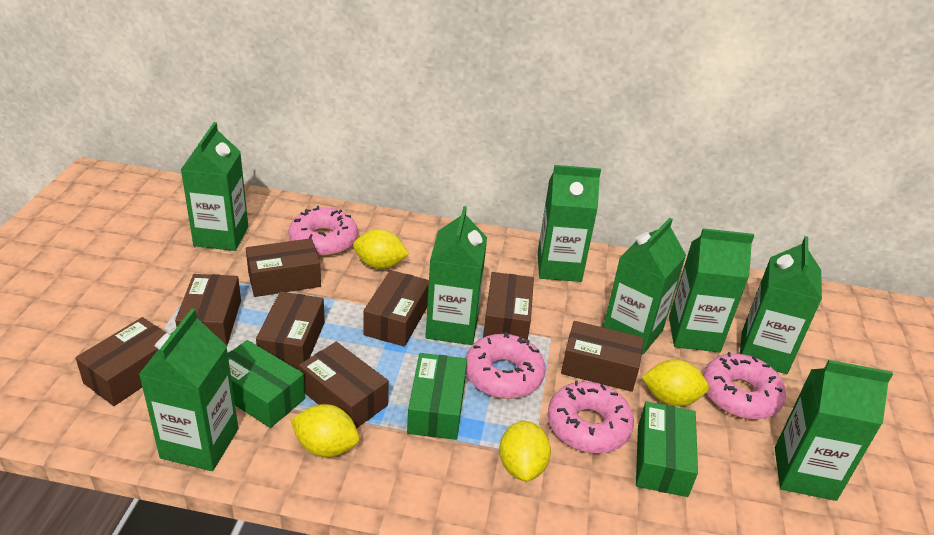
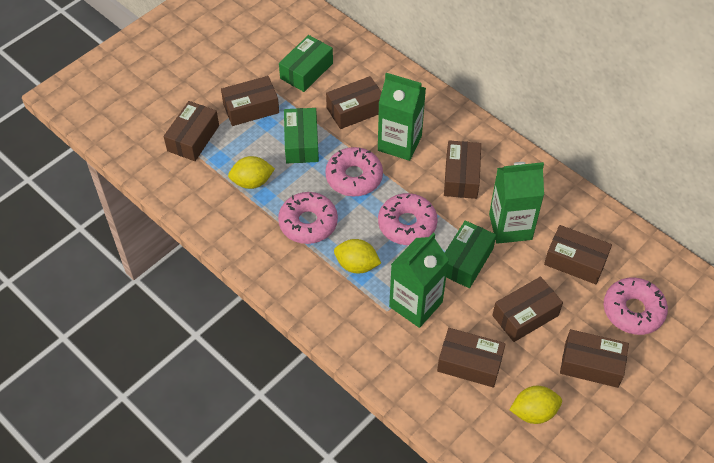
green carton: [139,308,238,471] [181,122,248,251] [425,206,487,345] [537,165,601,282] [603,218,686,355] [669,228,754,352] [740,236,822,374] [775,360,893,501] = 8 -> [378,73,426,161] [389,233,449,328] [489,162,544,244] = 3
yellow lemon: [290,404,359,457] [353,229,409,269] [499,421,551,481] [641,360,709,407] = 4 -> [228,156,275,189] [334,239,381,273] [510,386,562,424] = 3

